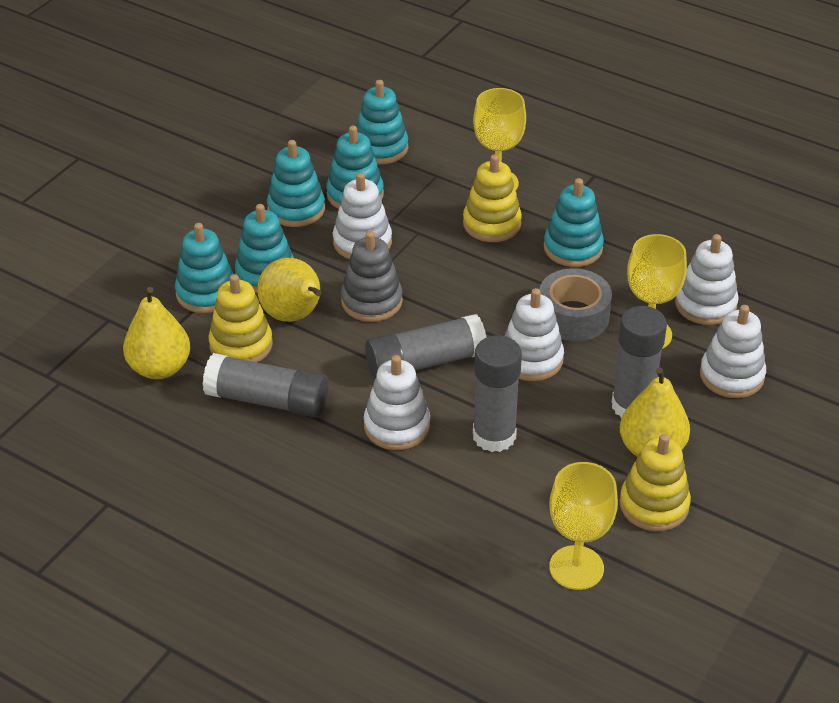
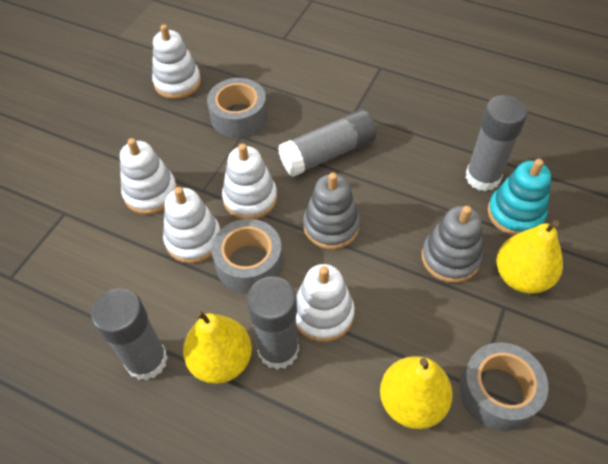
grey stacking toy: [341,231,403,322] = 1 -> [303,173,360,250] [422,206,483,283] = 2
grey tape: [539,268,612,341] = 1 -> [207,78,267,138] [212,219,283,293] [459,342,549,431] = 3
turquoise stacking toy: [175,223,233,313] [235,204,294,293] [267,140,325,227] [326,126,384,209] [356,80,408,164] [544,178,604,267] = 6 -> [488,159,551,236] = 1
yellow goblet: [473,88,526,190] [549,462,618,590] [627,234,687,349] = 3 -> none = 0
yellow stacking toy: [208,274,273,362] [463,154,522,242] [619,434,691,531] = 3 -> none = 0

